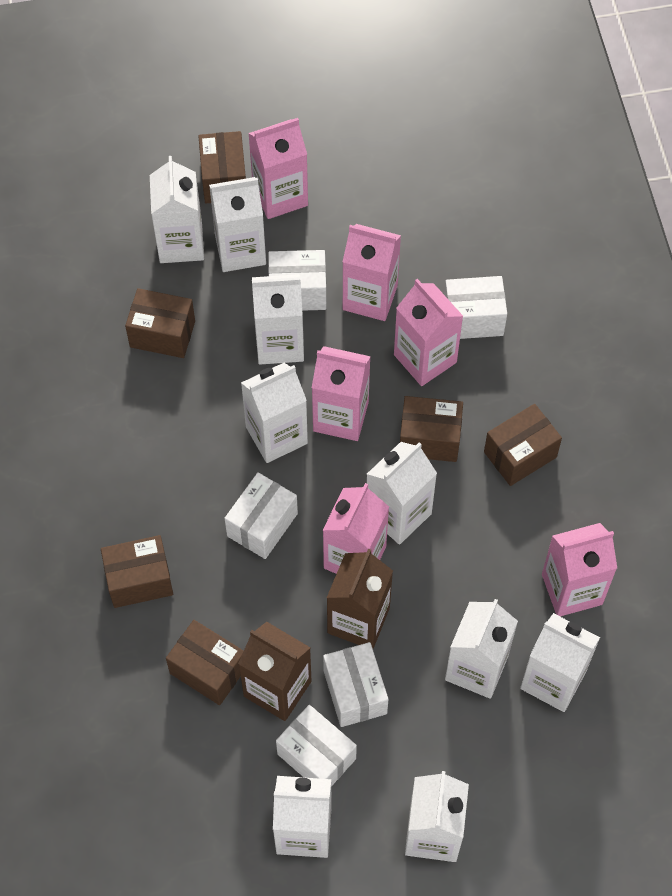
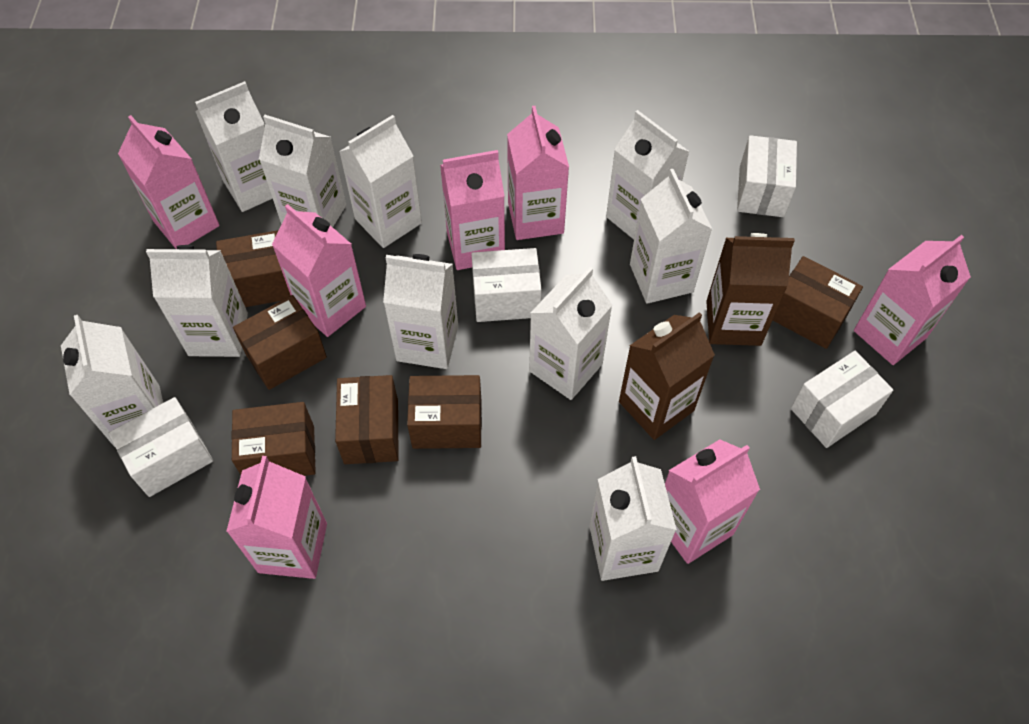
pink carton: [248,118,308,219] [312,346,371,441] [323,483,389,574] [343,224,401,321] [394,279,463,386] [542,523,617,616] = 6 -> [118,115,220,249] [226,456,327,579] [272,204,366,337] [440,150,505,270] [507,106,569,240] [665,439,760,564] [854,235,971,365] = 7
white box: [224,472,298,559] [268,250,326,311] [276,705,357,787] [323,642,389,727] [444,276,507,339] = 5 -> [109,397,213,497] [472,248,542,322] [737,135,797,217] [791,351,893,448] = 4
white carton: [150,156,204,263] [209,177,266,272] [241,363,308,463] [252,274,304,364] [273,776,332,858] [367,442,437,545] [405,771,469,862] [445,599,518,699] [520,613,600,712] = 9 -> [61,315,163,447] [146,245,248,357] [195,81,273,212] [259,115,346,227] [339,115,422,248] [383,254,458,369] [529,267,612,400] [589,456,677,581] [606,110,689,239] [630,169,712,304] = 10

